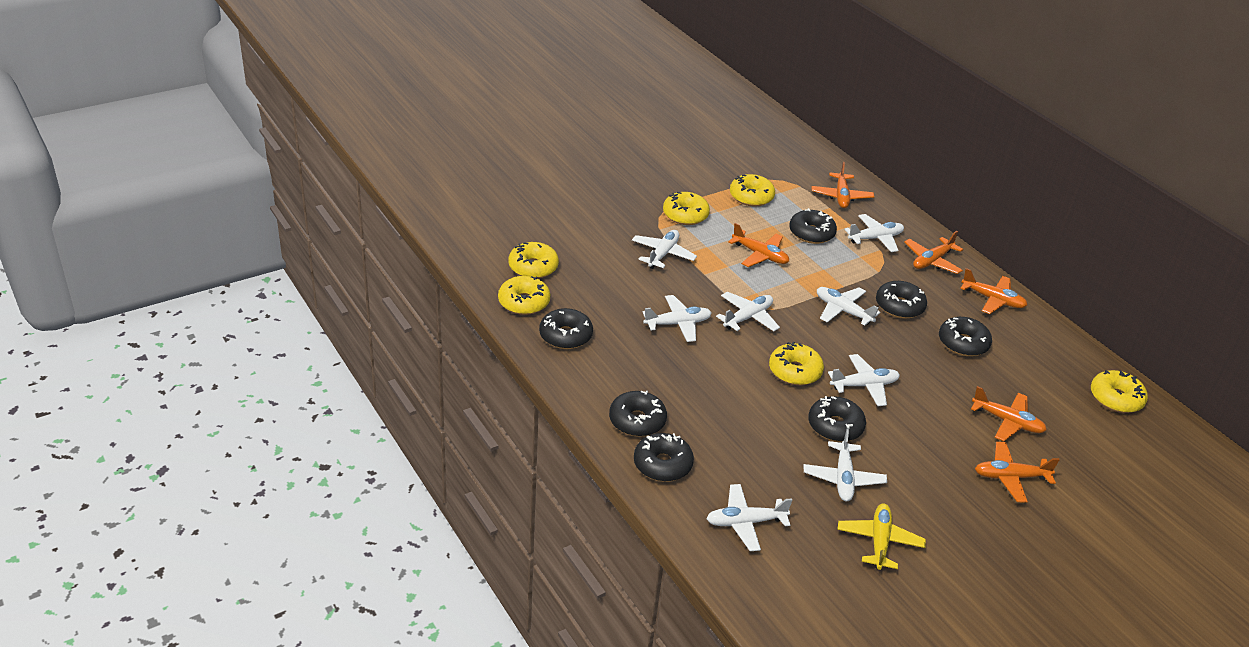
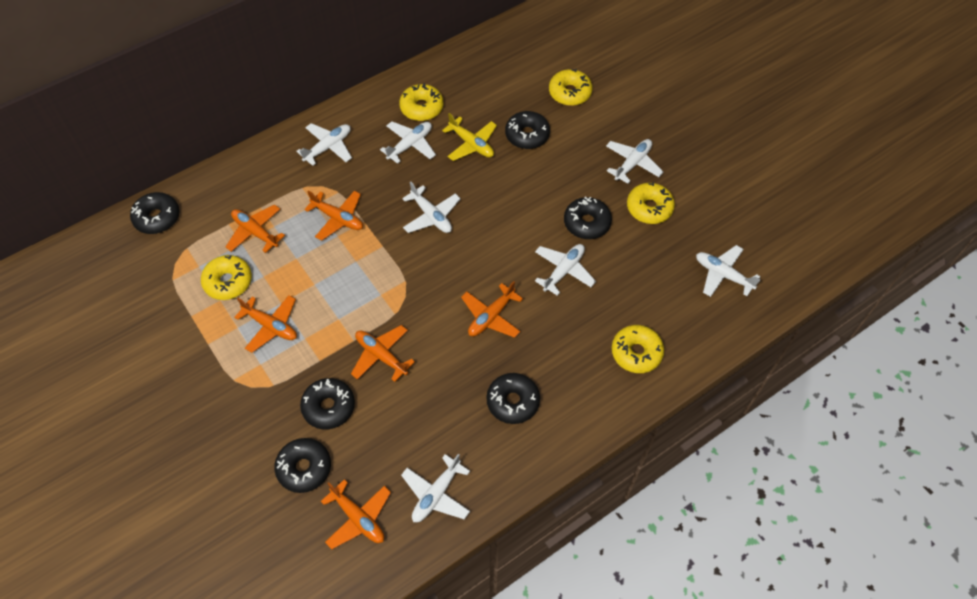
black donut: [539,308,593,349] [609,391,667,437] [634,433,694,482] [789,208,837,244] [808,396,866,442] [876,281,927,319] [939,317,992,356] = 7 -> [130,192,180,234] [274,438,331,493] [300,378,355,429] [486,373,540,424] [505,111,550,149] [564,197,612,239] = 6
white plane: [632,230,697,269] [643,295,712,342] [706,484,792,551] [716,292,780,331] [804,429,887,501] [817,287,880,325] [828,354,900,406] [844,214,904,252] = 8 -> [296,123,352,166] [380,121,436,164] [401,454,470,522] [402,181,461,233] [535,244,596,296] [606,139,663,184] [696,245,761,297] = 7
yellow donut: [498,276,550,315] [509,242,559,279] [663,192,710,225] [730,174,775,206] [769,342,824,385] [1091,370,1148,413] = 6 -> [201,255,252,300] [399,83,444,121] [549,69,593,106] [612,325,664,373] [627,182,675,224] = 5

